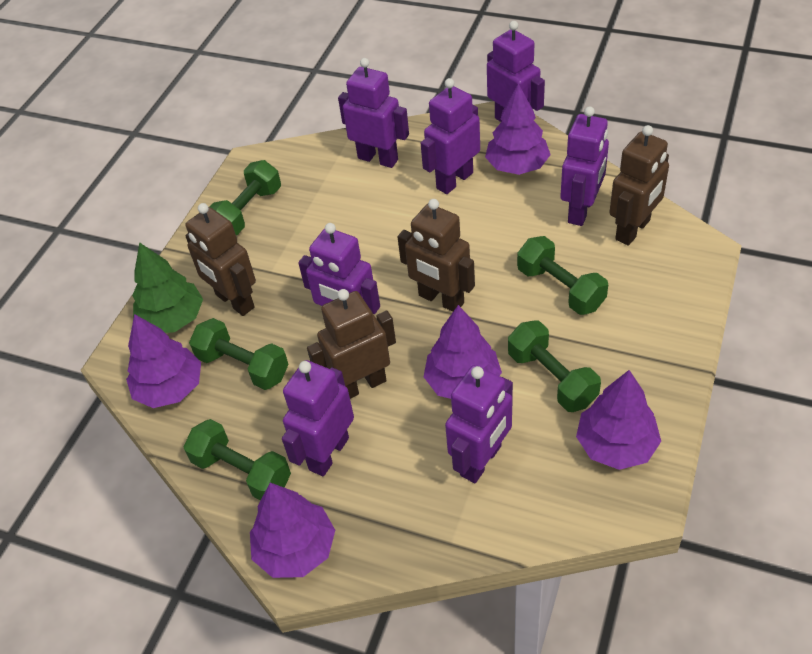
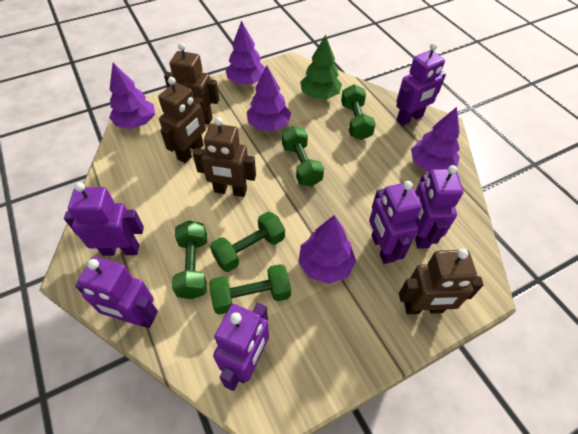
purple robot: [282,360,354,476] [298,223,380,314] [338,58,409,168] [421,78,480,194] [445,365,513,483] [487,21,545,122] [560,106,609,226] = 7 -> [64,182,144,256] [75,257,158,328] [213,303,269,391] [369,181,422,264] [396,43,446,126] [415,165,464,249] = 6

